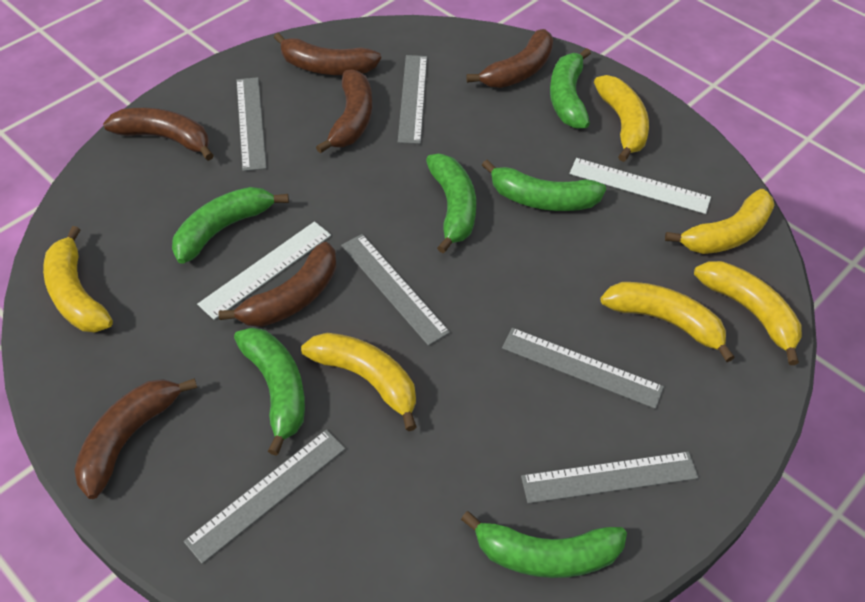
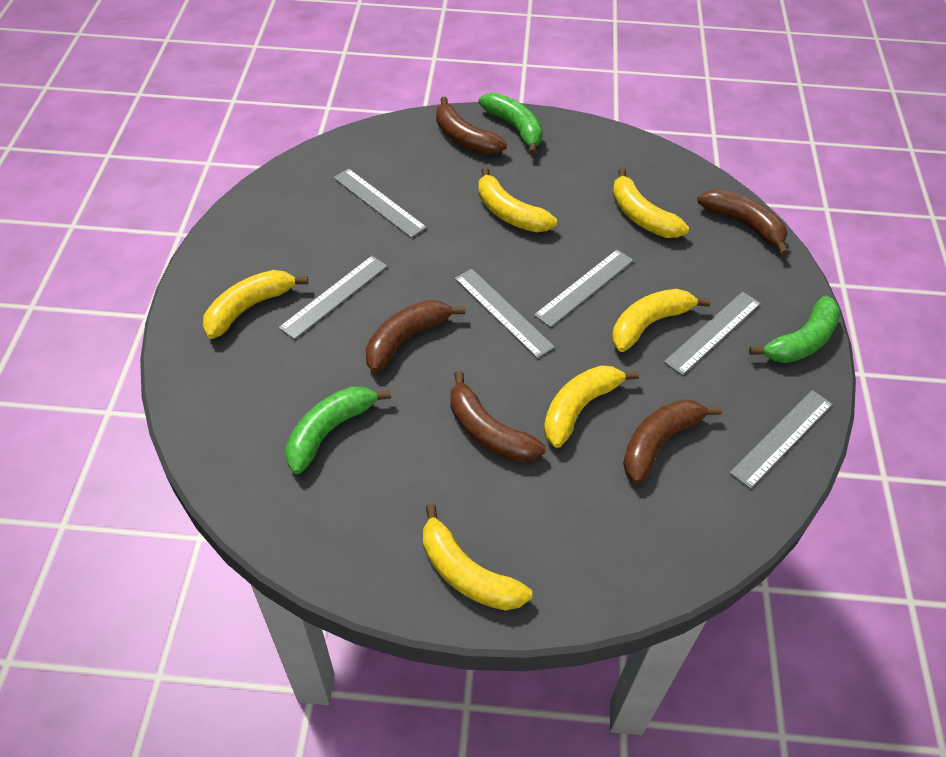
brown banana: [74,378,197,499] [103,108,214,161] [219,242,336,327] [274,33,381,75] [316,69,372,153] [466,29,553,88] = 6 -> [366,300,465,372] [436,97,507,155] [450,371,545,462] [623,399,722,483] [697,189,789,256] = 5
green banana: [172,187,289,264] [234,327,305,456] [426,154,476,253] [461,511,627,578] [482,160,606,211] [550,48,591,129] = 6 -> [285,386,391,474] [479,93,543,155] [749,296,841,363] = 3
white ruler: [197,221,331,320] [570,158,711,214] = 2 -> none = 0

